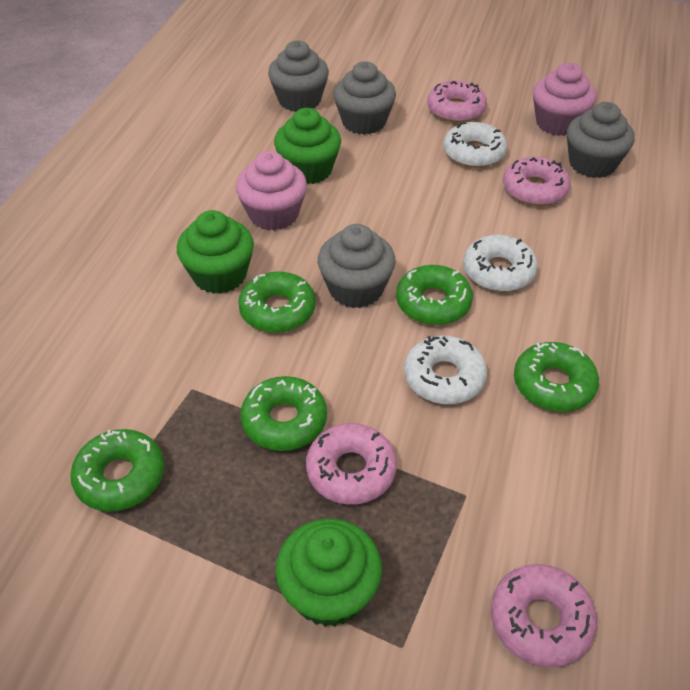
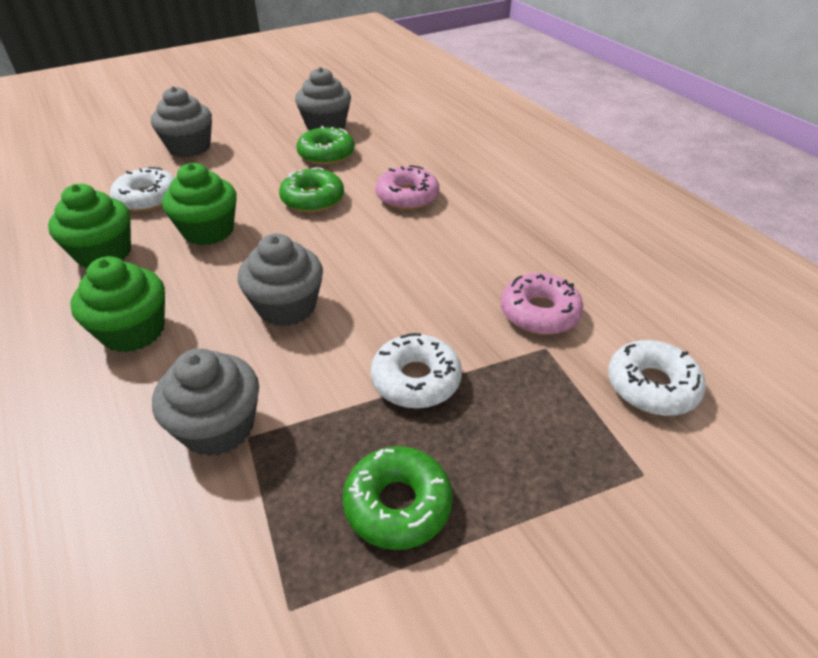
green donut: [70,429,164,512] [238,272,316,333] [240,376,327,451] [396,265,473,325] [514,342,599,412] = 5 -> [279,167,344,212] [296,126,355,165] [343,446,453,550] = 3
pink cupcake: [236,151,307,231] [533,63,597,136] = 2 -> none = 0
pink donut: [306,423,397,505] [427,81,487,123] [491,564,597,668] [503,157,571,206] = 4 -> [376,165,440,210] [501,273,584,335] = 2

